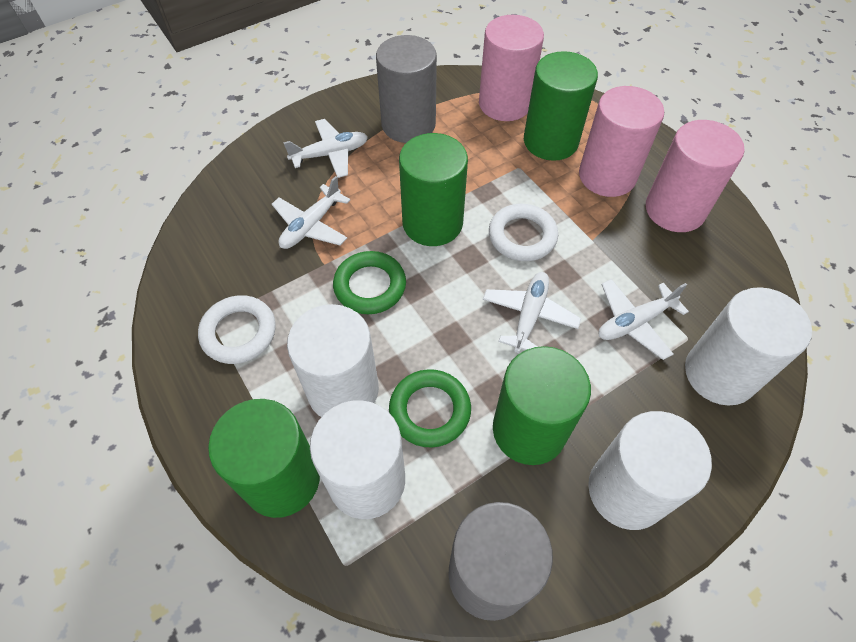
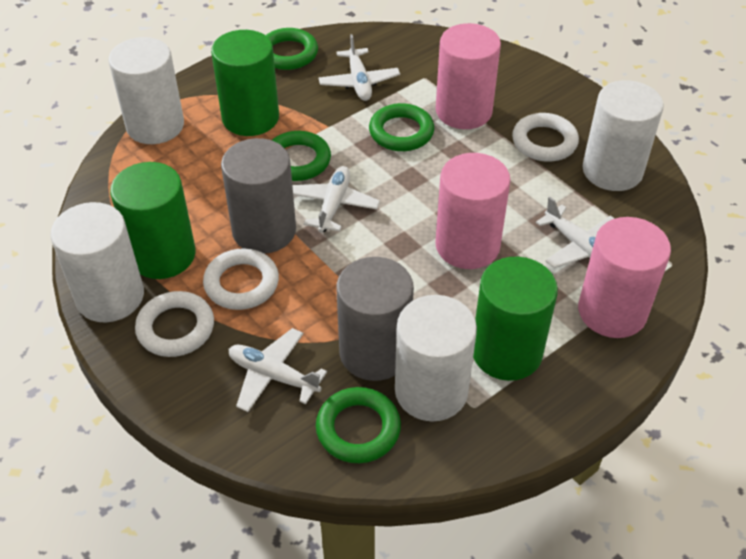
green cylinder: [208,399,320,518] [399,133,468,246] [493,346,591,465] [524,51,598,161] = 4 -> [110,162,196,279] [211,30,279,136] [473,257,558,381] = 3
green ring: [333,251,406,314] [389,369,471,447] = 2 -> [265,28,318,70] [272,131,331,181] [316,387,401,463] [369,103,434,151] = 4
white ring: [198,295,276,364] [489,204,558,261] = 2 -> [135,291,214,357] [203,248,279,310] [512,113,579,162] = 3

